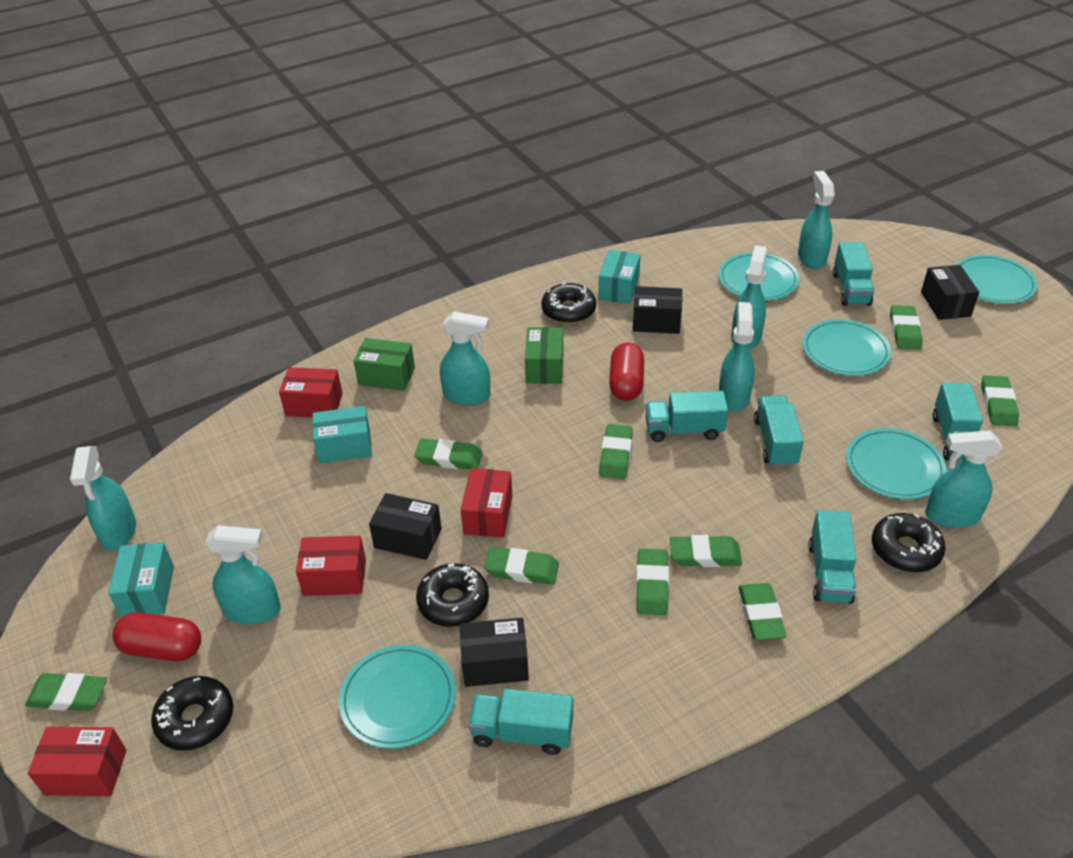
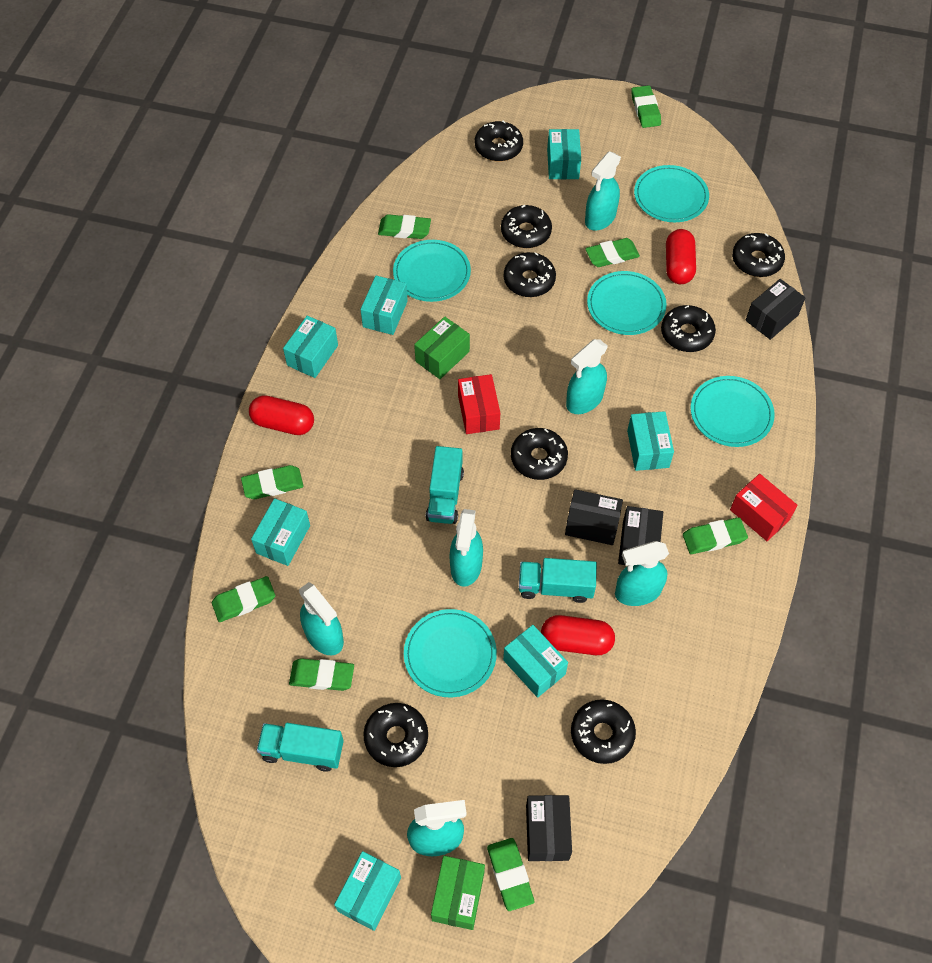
black donut: [151,676,233,751] [416,563,489,627] [541,282,596,324] [872,513,946,572] = 4 -> [363,703,428,767] [475,121,523,162] [501,205,552,248] [504,252,556,297] [511,428,568,480] [571,699,636,764] [661,305,716,352] [732,233,785,277] = 8
green eraser: [25,673,107,711] [414,438,483,470] [484,547,559,585] [599,424,633,479] [636,548,669,615] [670,535,742,567] [739,583,787,640] [890,305,923,350] [981,375,1019,426] = 9 -> [212,576,275,622] [241,465,304,499] [289,658,354,691] [378,214,431,239] [487,838,534,911] [585,238,640,267] [631,85,661,128] [683,517,748,554] = 8
red box: [28,727,127,796] [279,367,343,418] [296,536,366,596] [461,468,512,538] = 4 -> [458,374,500,434] [730,474,798,541] = 2
red capsule: [112,612,201,661] [609,342,644,401] = 2 -> [249,395,314,435] [541,615,615,655] [666,229,696,284] = 3
turquoise box: [108,542,174,617] [312,406,372,464] [598,250,641,304] = 3 -> [251,498,310,566] [283,316,338,378] [334,851,401,931] [360,276,408,335] [503,625,568,698] [547,129,581,179] [627,411,674,471] = 7
turquoise spray bottle: [70,446,136,551] [205,525,281,624] [440,312,490,406] [719,302,755,412] [731,245,767,350] [798,171,835,269] [925,431,1003,528] = 7 -> [299,582,344,655] [407,800,466,856] [449,509,483,587] [566,339,608,414] [585,151,621,231] [615,541,669,606] = 6
turquoise truck: [468,688,573,755] [645,391,728,442] [754,395,804,467] [808,510,856,604] [833,242,874,306] [933,383,983,461] = 6 -> [257,723,344,772] [426,446,464,524] [519,558,597,603] = 3

